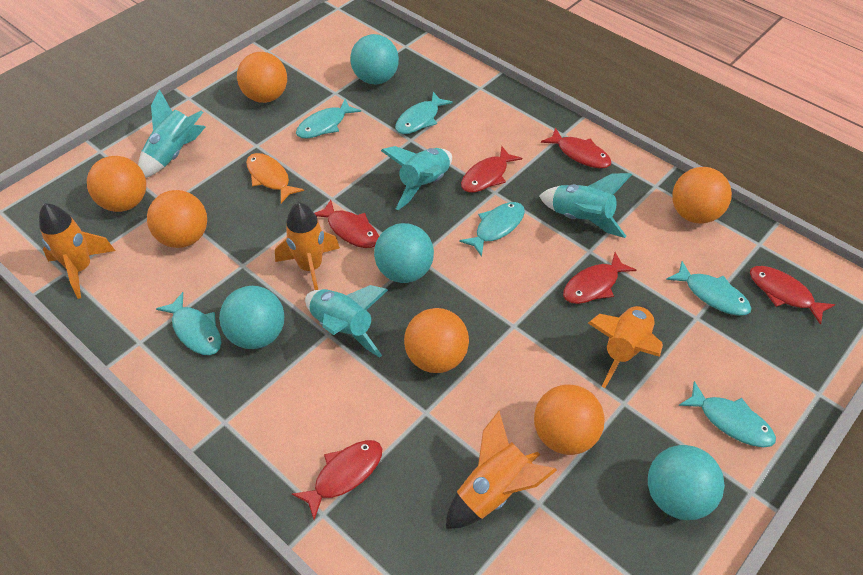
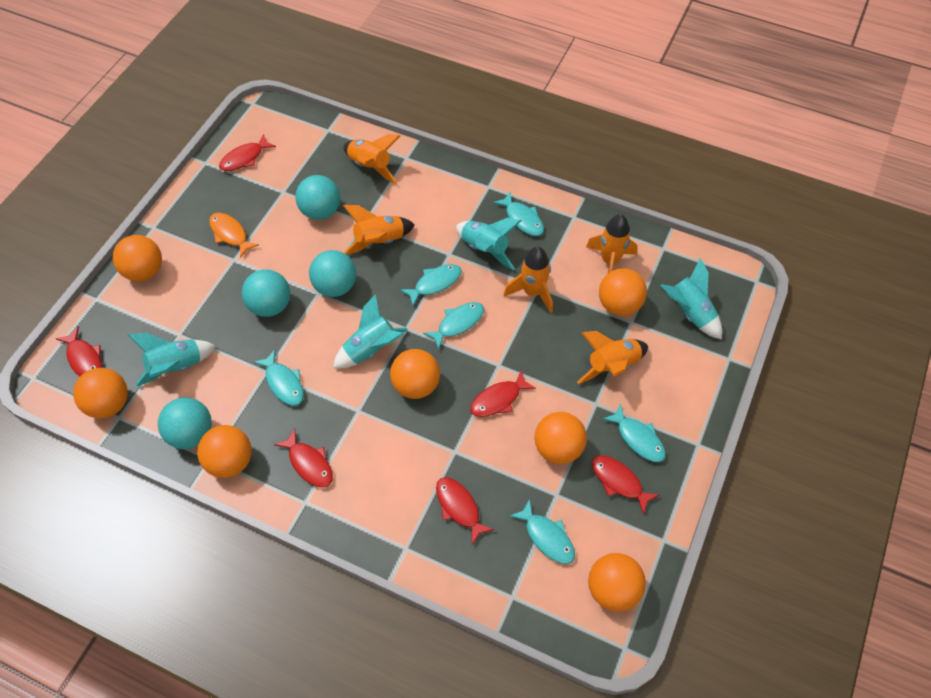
orange ball: [87,156,146,212] [147,190,207,248] [237,52,287,103] [404,308,469,373] [534,384,605,455] [672,167,732,223] = 6 -> [73,368,128,418] [113,235,162,281] [197,425,252,478] [390,349,440,399] [535,412,587,464] [588,553,646,612] [599,268,647,316] = 7
orange rocket: [39,203,115,299] [275,202,340,290] [446,411,557,529] [588,305,663,388] = 4 -> [343,205,415,255] [344,134,400,184] [503,246,553,313] [577,331,648,384] [586,214,638,273] = 5

